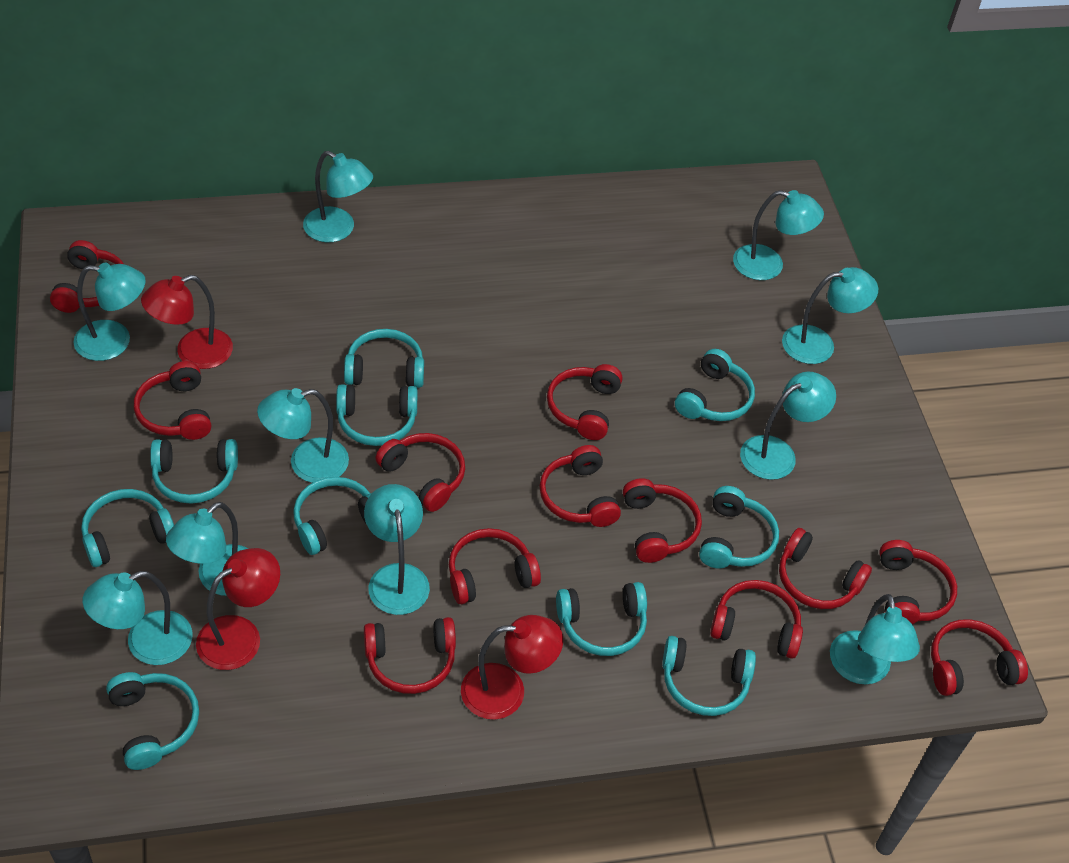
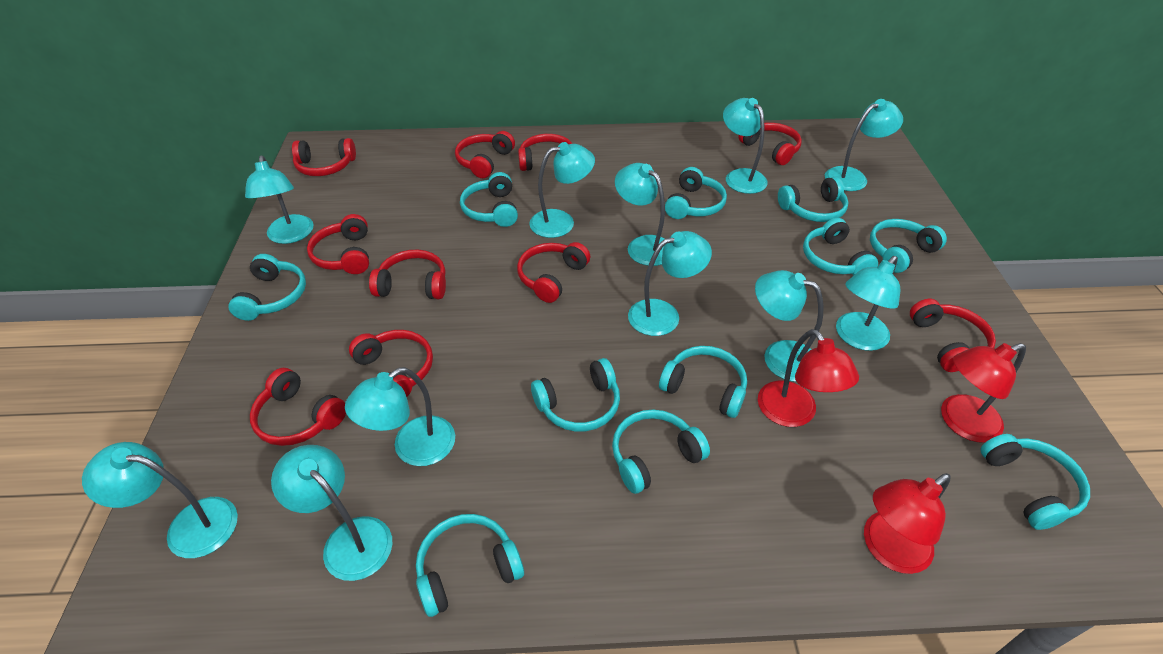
red headphones: [50,240,124,313] [134,361,211,440] [364,617,456,694] [375,433,465,512] [449,528,541,604] [539,445,621,527] [547,364,623,440] [623,478,702,563] [710,580,803,659] [779,528,872,609] [879,540,957,625] [931,619,1028,696] = 12 -> [250,368,346,446] [292,138,356,176] [307,214,369,274] [349,330,433,397] [369,249,446,299] [455,131,515,178] [517,242,590,303] [518,134,573,171] [739,123,802,165] [910,299,996,372] = 10
turquoise headphones: [81,489,174,567] [106,672,199,770] [150,439,238,504] [293,477,372,555] [336,384,418,446] [344,329,424,388] [556,582,647,656] [662,636,756,716] [675,349,755,421] [699,486,779,568] = 10 -> [228,254,306,321] [416,514,524,617] [460,172,518,227] [531,358,620,432] [612,410,710,494] [659,346,747,418] [665,167,727,219] [778,177,849,222] [803,218,878,276] [870,219,947,273] [980,434,1090,530] = 11
turquoise lamp: [74,263,146,361] [83,571,193,665] [166,502,248,596] [257,388,349,483] [303,151,373,242] [364,484,430,615] [733,190,824,280] [740,372,836,480] [782,267,878,364] [830,594,920,684] = 10 -> [82,442,238,558] [245,156,314,244] [271,445,392,581] [345,367,455,466] [529,142,595,238] [615,163,665,266] [628,231,712,336] [723,98,768,194] [755,270,823,382] [825,99,903,191] [836,256,900,351] = 11

